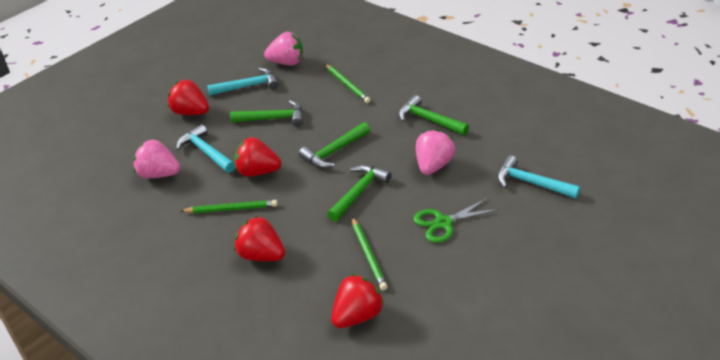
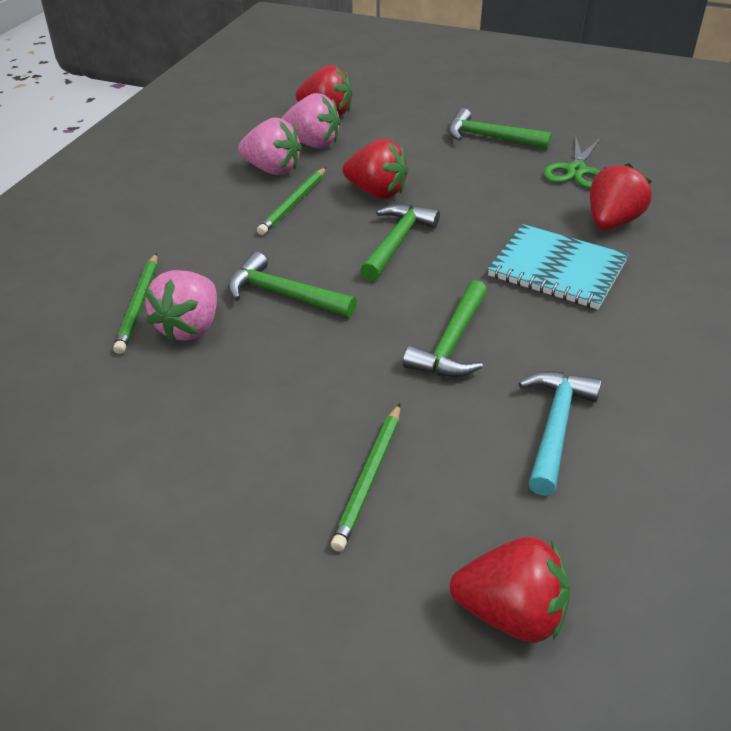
turquoise hammer: [176,124,235,173] [207,68,279,96] [497,155,580,199] = 3 -> [519,371,602,496] = 1
turquoise notebook: none = 0 -> [488,224,629,309] = 1

